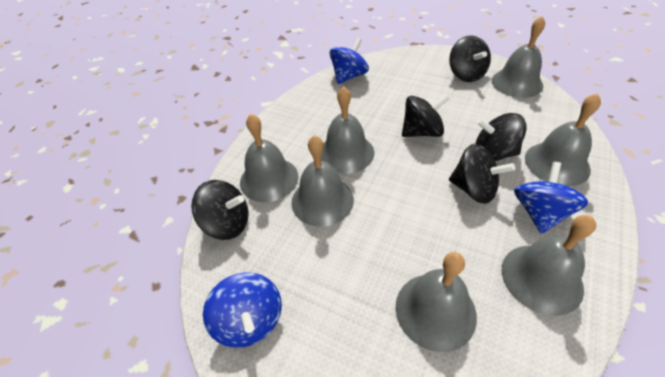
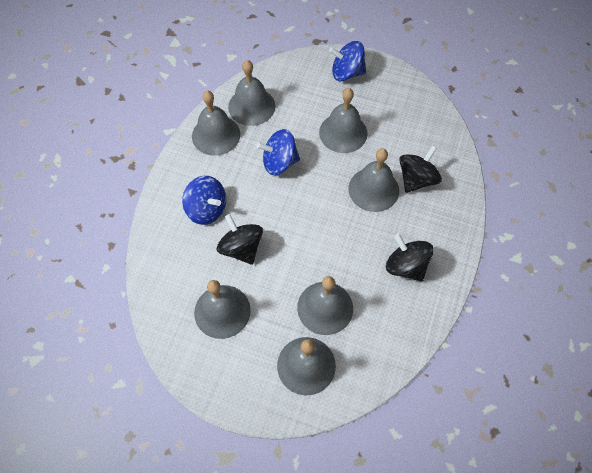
black spinning top: [191,180,249,240] [402,94,450,137] [449,35,491,82] [449,144,515,204] [475,113,527,161] = 5 -> [217,214,263,265] [386,234,434,282] [399,145,442,193] = 3

